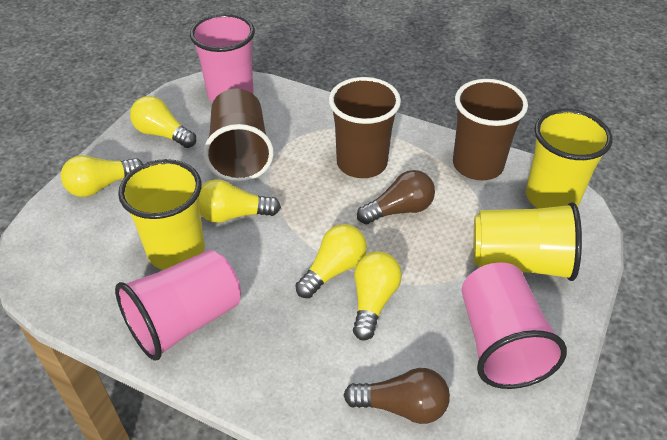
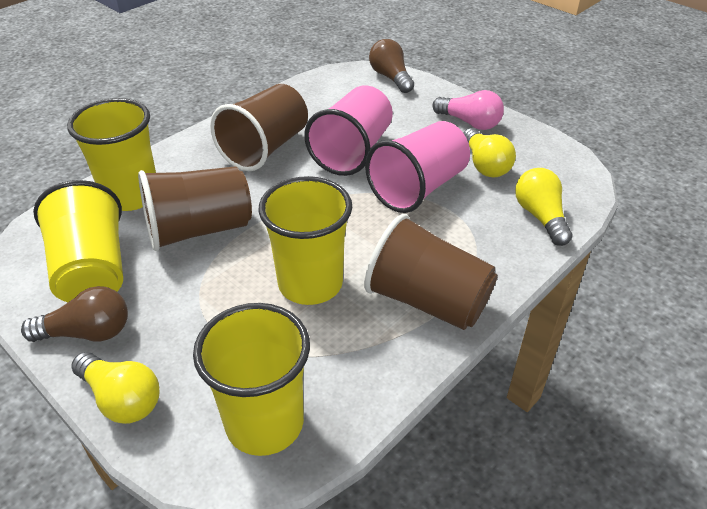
pink cup: [115,250,241,361] [190,14,255,102] [462,262,567,389] = 3 -> [304,86,393,176] [365,121,470,213] = 2
pink light bulb: none = 0 -> [432,90,504,130] = 1
yellow cup: [118,159,205,270] [473,202,582,281] [526,109,612,209] = 3 -> [33,180,123,302] [67,98,156,211] [193,303,310,456] [258,176,352,305] = 4
yellow light bulb: [61,155,143,197] [130,96,196,148] [199,180,281,223] [295,224,367,298] [353,251,402,340] = 5 -> [71,352,160,424] [464,128,516,177] [515,168,573,246] = 3

